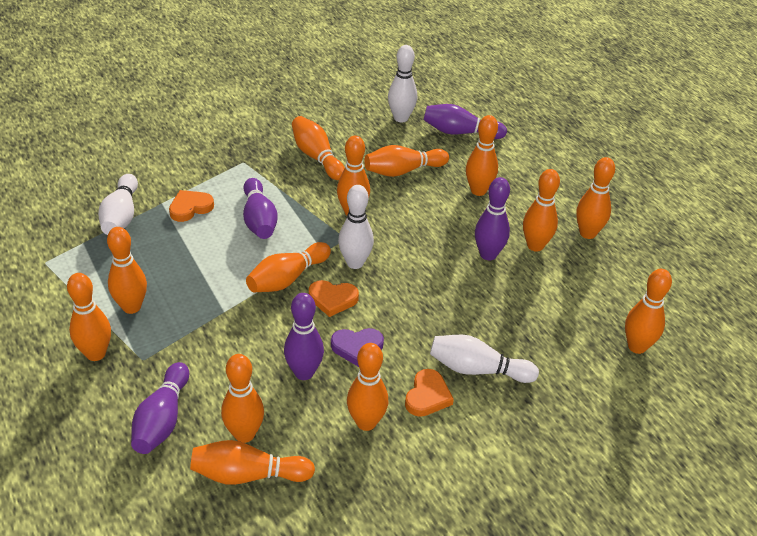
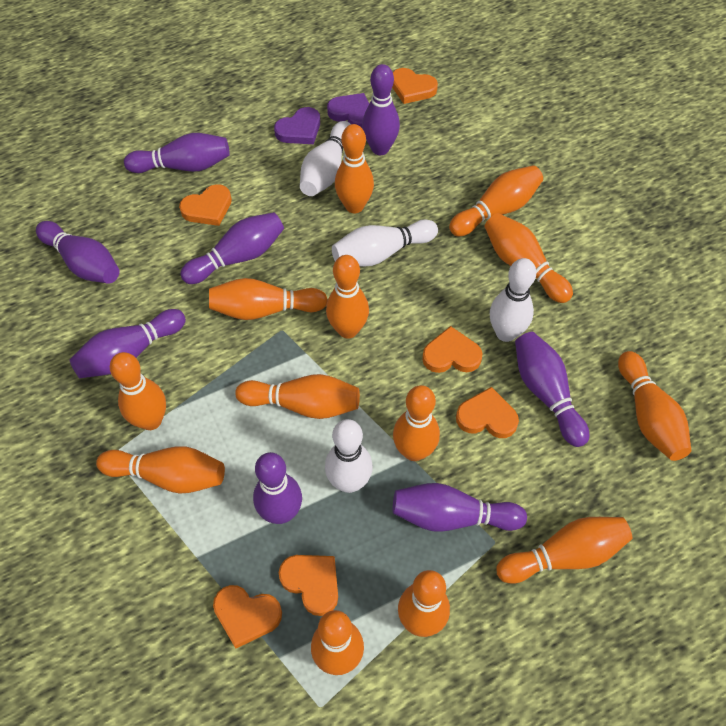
orange heart: [169,190,214,222] [309,280,359,317] [405,369,454,417] = 3 -> [179,184,232,226] [213,585,282,648] [279,555,338,616] [392,68,438,104] [422,326,483,373] [456,387,519,438] = 6
purple bowling pin: [131,362,189,454] [243,178,278,239] [284,293,324,380] [424,104,507,139] [475,177,510,260] = 5 -> [36,221,120,284] [70,309,186,378] [124,133,230,173] [180,212,284,284] [253,452,302,524] [362,64,400,155] [393,483,527,532] [515,332,589,447] = 8
purple heart: [331,328,384,367] = 1 -> [274,107,320,144] [327,93,369,128] = 2

